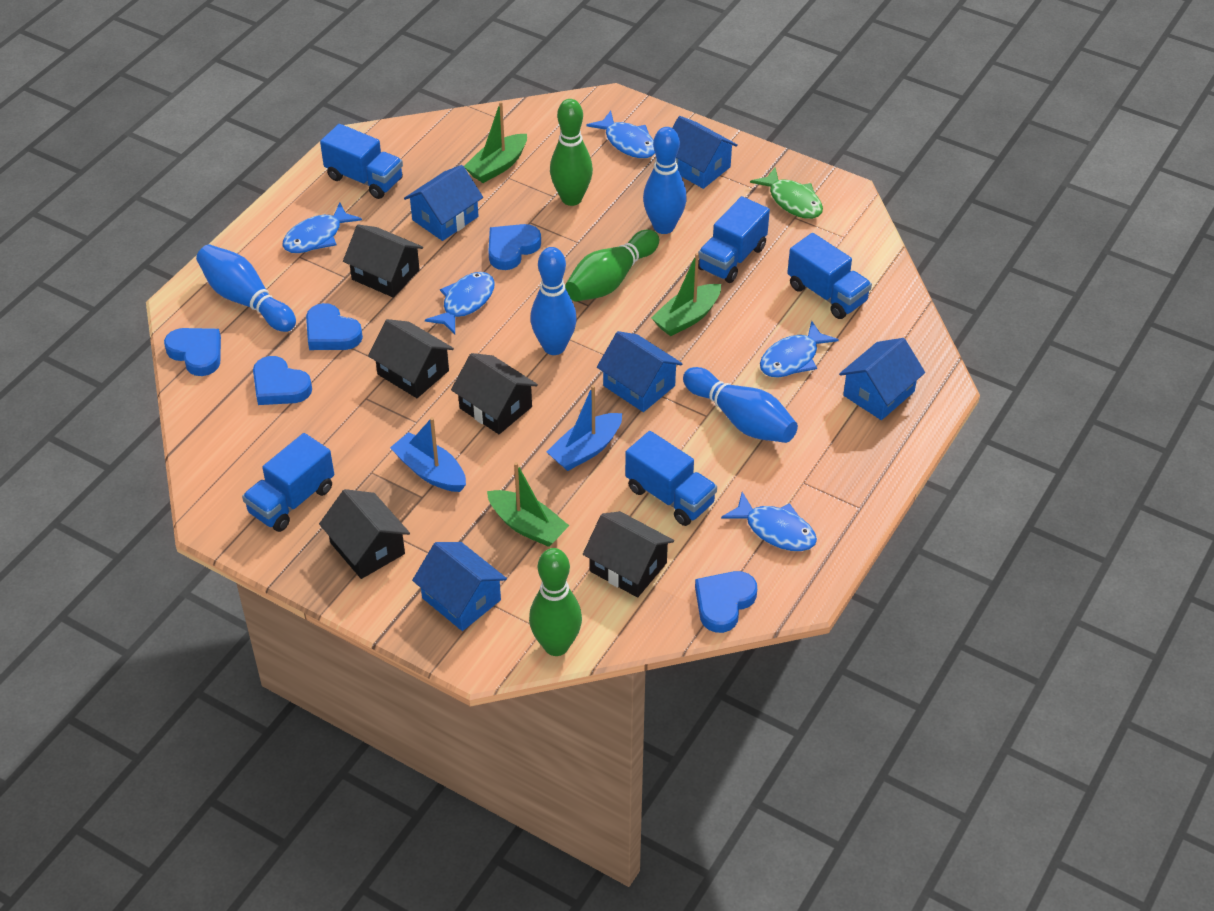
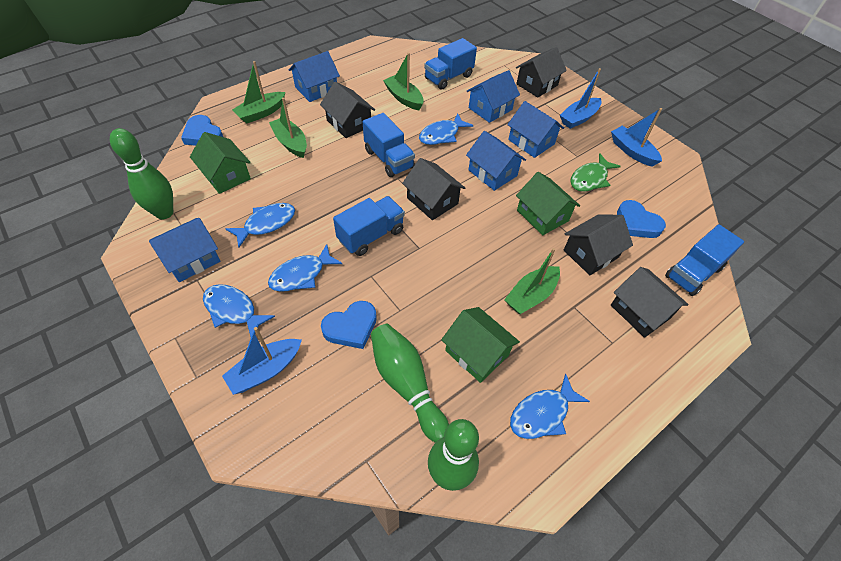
blue boat: [390,417,466,492] [547,385,622,471] = 2 -> [222,327,302,395] [560,68,602,129] [611,108,662,167] = 3
blue bowling pin: [196,244,296,332] [530,247,577,355] [643,127,687,234] [683,367,798,443] = 4 -> none = 0
blue heart: [164,328,221,376] [253,356,312,405] [306,303,363,350] [488,224,541,270] [695,571,757,633] = 5 -> [181,115,223,146] [321,301,377,349] [617,200,666,238] = 3
blue truck: [242,433,334,532] [320,124,403,199] [625,431,717,526] [698,196,770,283] [787,233,872,319] = 5 -> [333,196,405,256] [363,113,415,177] [424,38,477,90] [665,224,744,296] = 4
green boat: [464,102,527,183] [487,462,569,547] [651,253,721,336] = 3 -> [232,61,285,124] [269,98,307,158] [383,53,424,110] [504,248,560,314] = 4
green house: none = 0 -> [190,132,251,194] [441,307,520,383] [516,172,580,235] = 3

